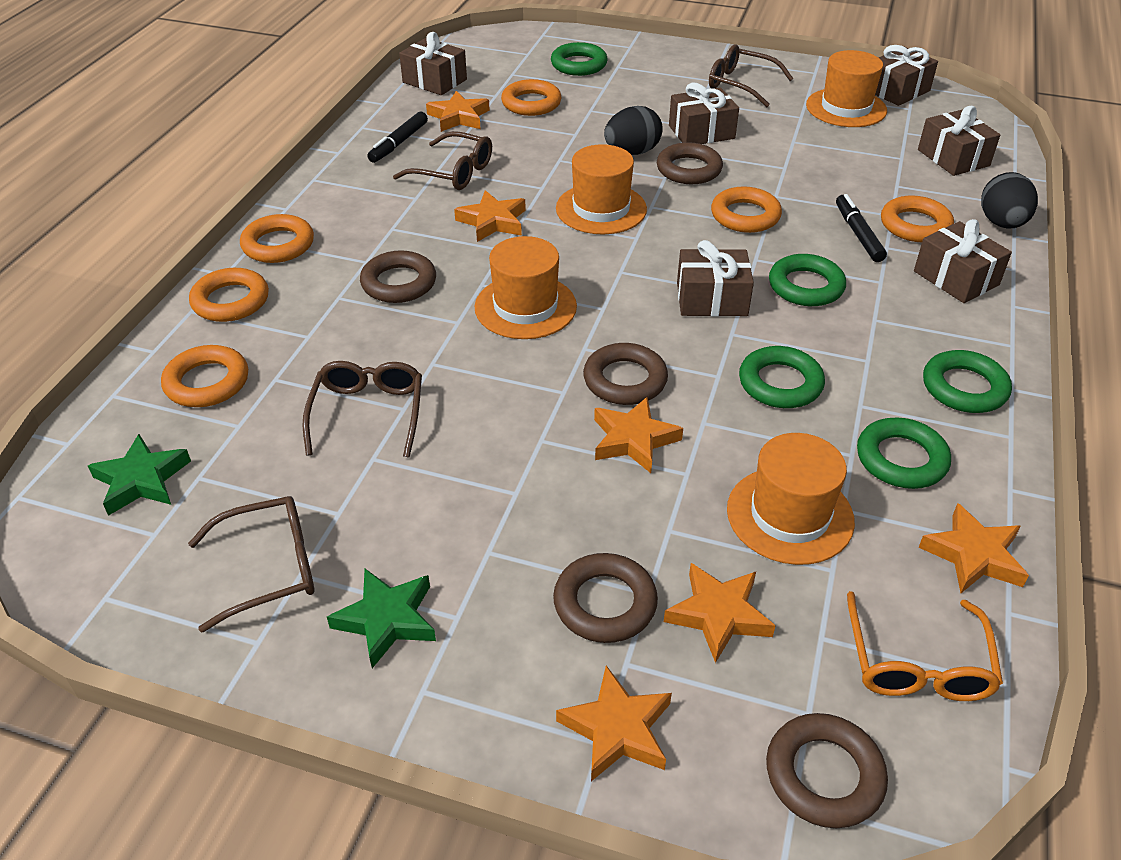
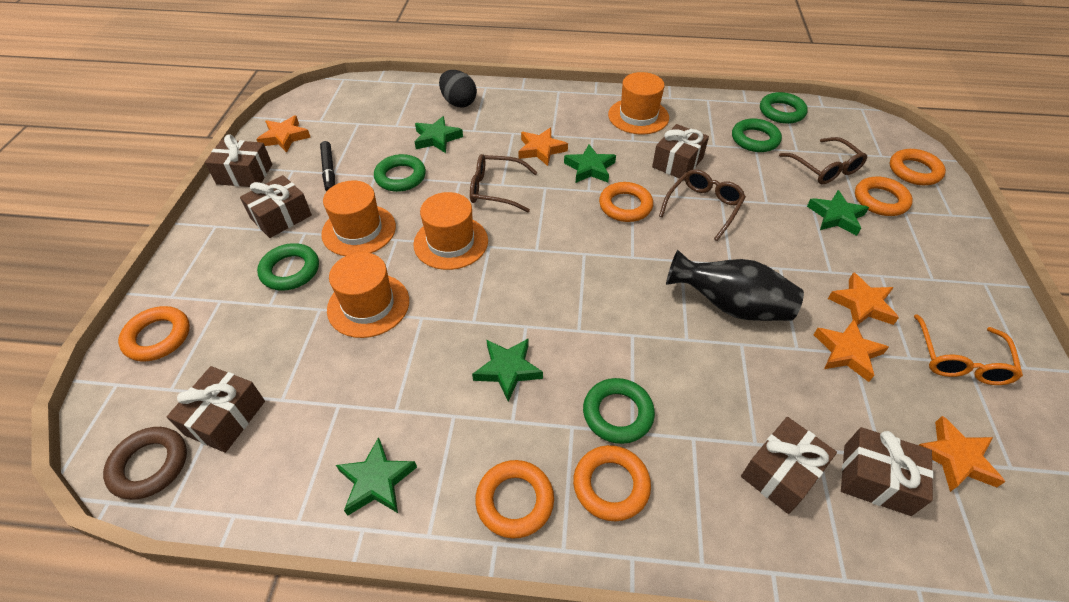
black egg: [604,106,663,155] [981,172,1038,229] = 2 -> [439,70,477,107] = 1
black marker: [367,112,428,163] [836,194,887,262] = 2 -> [320,141,335,192] = 1
black vase: none = 0 -> [666,250,804,321] = 1
brown glasses: [188,496,315,633] [303,361,422,458] [393,131,492,190] [709,45,794,107] = 4 -> [470,154,538,212] [659,169,746,241] [779,137,867,184] = 3
brown ring: [360,250,436,303] [553,553,658,643] [583,343,668,405] [657,142,723,184] [766,713,888,828] = 5 -> [103,427,187,500] = 1
green star: [88,434,191,516] [327,569,436,668] = 2 -> [336,437,417,516] [415,116,463,153] [472,339,543,402] [564,144,616,183] [807,190,869,236] = 5
orange star: [426,91,490,132] [454,190,526,242] [556,665,672,781] [594,397,683,473] [664,563,776,663] [918,503,1029,593] = 6 -> [256,115,311,153] [518,128,568,166] [814,319,889,382] [828,272,899,325] [919,416,1005,492] = 5

